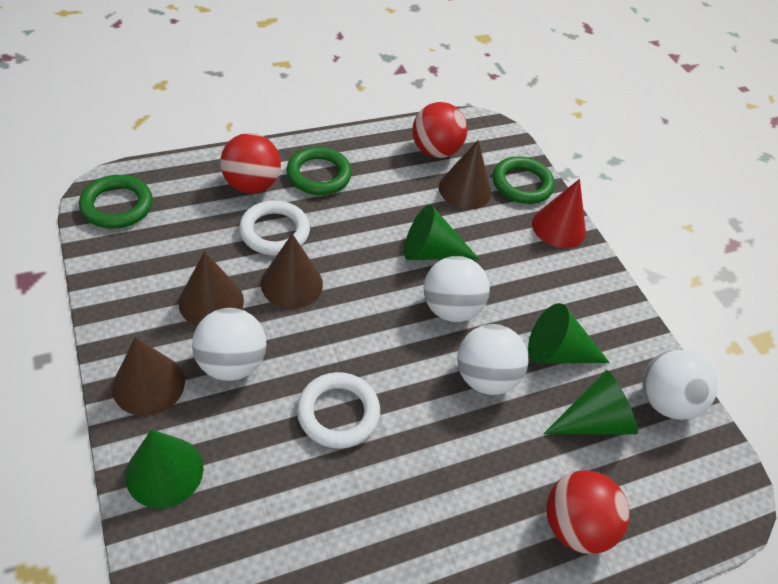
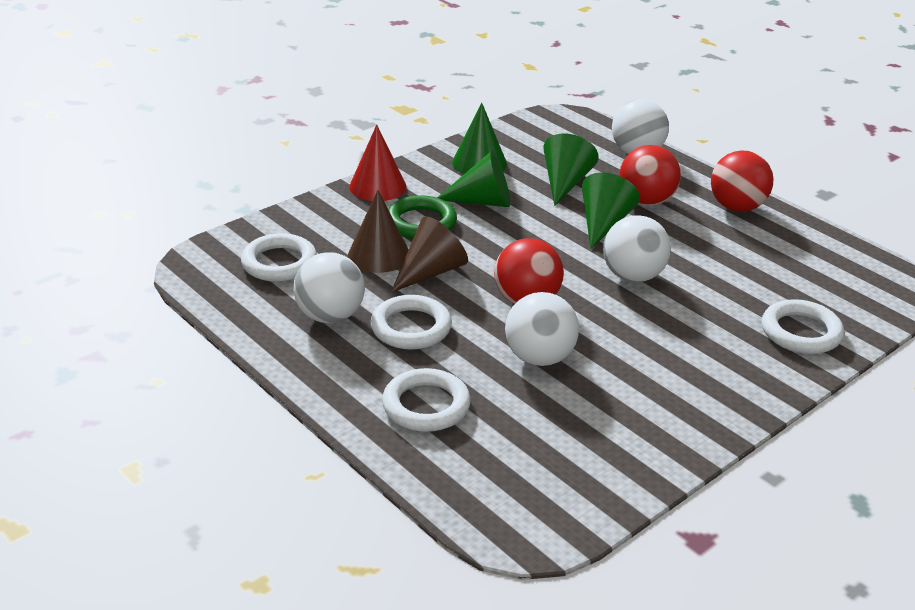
brown cone: [112,337,185,416] [179,251,244,326] [261,233,323,309] [439,140,491,209] = 4 -> [348,190,409,273] [391,216,468,293] = 2
green ring: [79,175,153,229] [287,146,352,195] [493,156,555,204] = 3 -> [388,195,457,239] = 1
white ring: [239,200,310,255] [297,372,380,449] = 2 -> [241,233,317,282] [371,295,452,350] [382,368,471,432] [762,299,844,354] = 4

